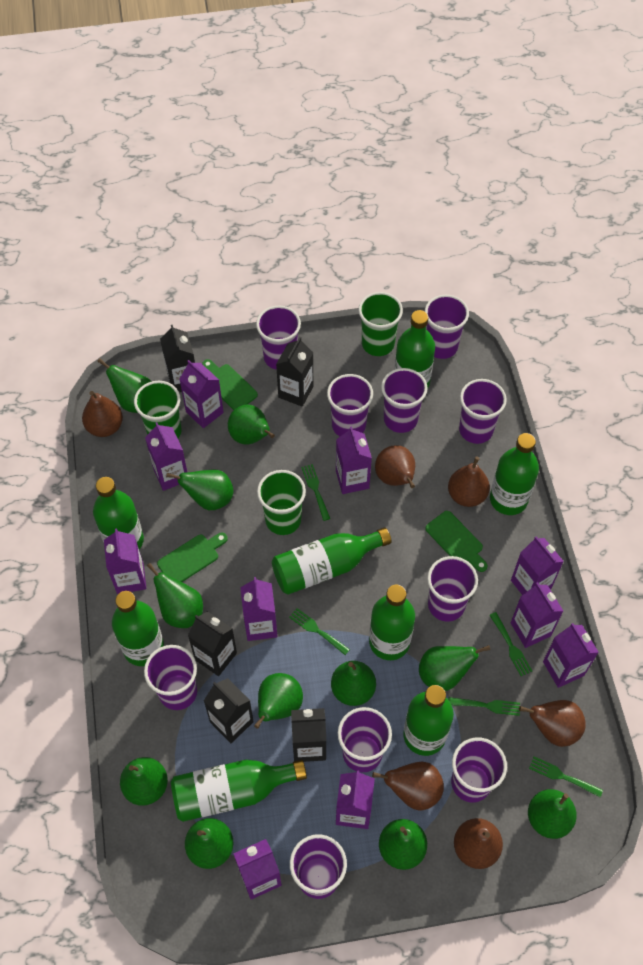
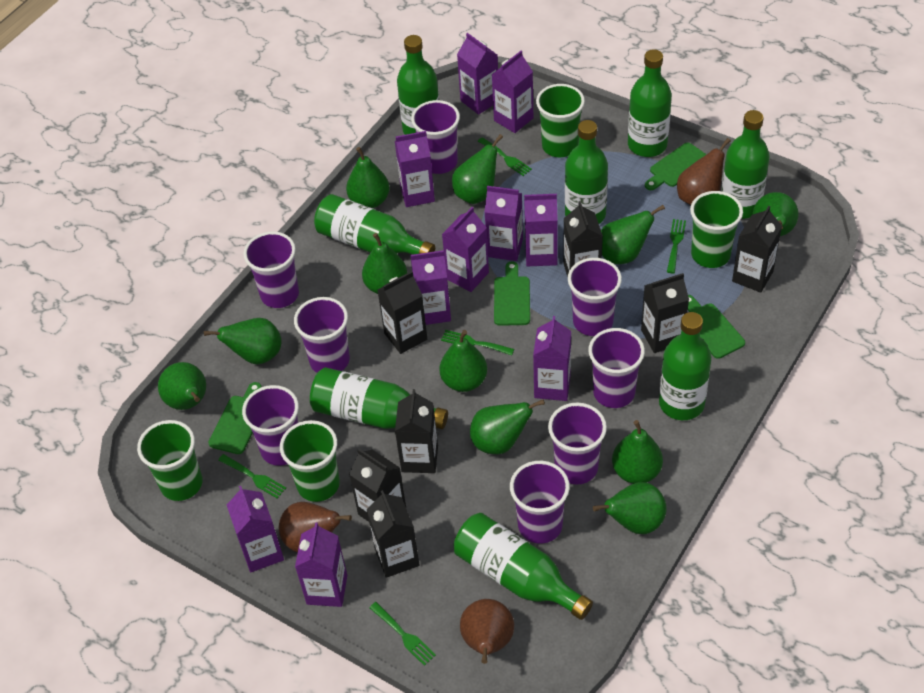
black carton: [160,325,195,392] [188,611,237,676] [204,678,254,743] [276,337,313,407] [291,708,326,762] = 5 -> [349,449,406,522] [367,490,420,578] [378,271,427,354] [395,389,438,473] [563,201,603,277] [641,273,689,353] [732,206,782,293] = 7
brown pear: [82,391,123,437] [372,762,444,811] [375,445,415,488] [448,457,490,507] [454,818,503,869] [519,700,586,747] = 6 -> [279,502,352,552] [460,599,514,664] [677,138,731,205] = 3
green cup: [134,381,182,438] [257,470,306,535] [358,292,403,356] = 3 -> [137,420,203,501] [280,420,340,502] [536,84,585,157] [690,191,743,268] = 4
green cutting board: [157,532,228,582] [202,359,258,410] [425,511,488,572] = 3 -> [208,382,262,454] [494,261,530,326] [645,143,707,190] [688,295,745,359] = 4
purple cup: [144,645,197,710] [256,305,301,370] [290,834,347,899] [327,374,373,436] [338,707,392,772] [381,368,428,433] [425,295,469,359] [427,556,478,622] [451,737,507,802] [459,379,507,444] = 10 -> [242,385,299,466] [243,232,299,308] [294,297,350,373] [411,100,460,174] [510,461,570,544] [548,402,607,485] [568,258,622,336] [588,328,645,408] = 8

